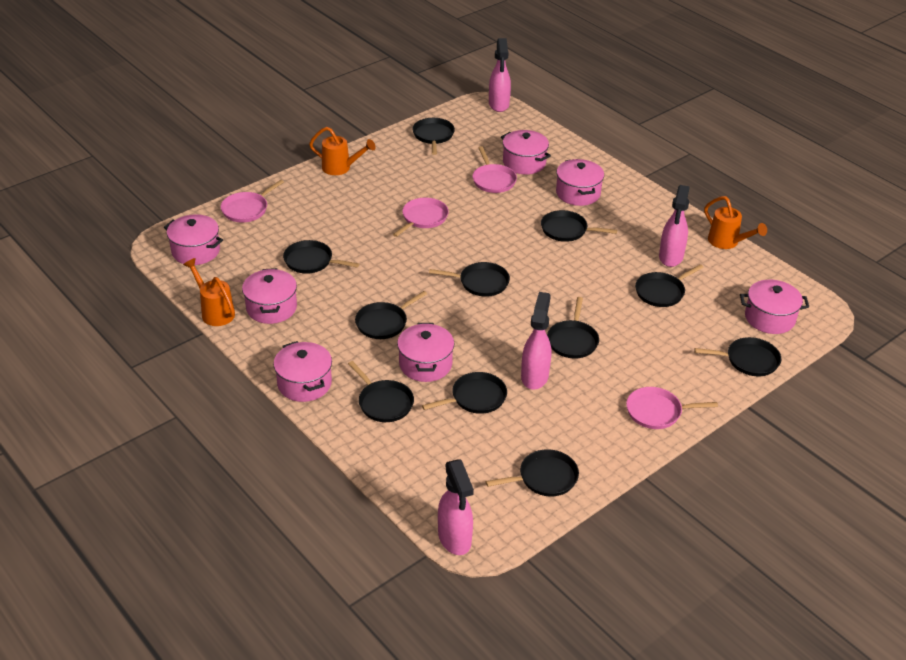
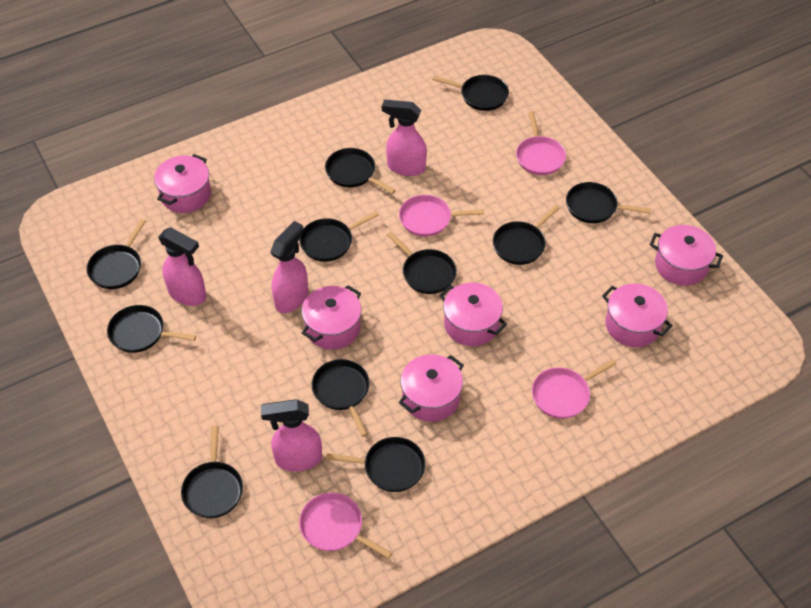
orange watering can: [183,258,235,326] [309,127,376,175] [704,196,767,249] = 3 -> none = 0
pink pot: [164,214,223,265] [242,268,297,324] [273,341,332,402] [397,323,454,382] [501,130,551,175] [556,159,604,206] [740,280,809,334] = 7 -> [154,154,211,213] [302,285,361,350] [399,354,464,422] [439,283,507,346] [602,284,673,347] [650,225,723,286] = 6

